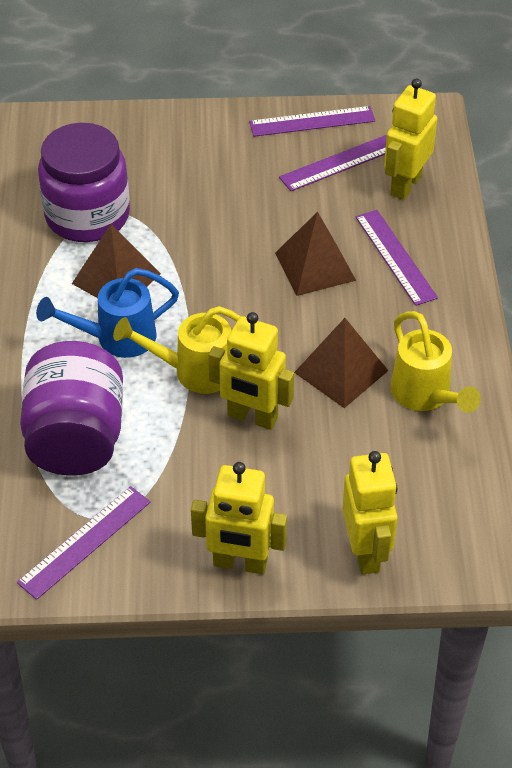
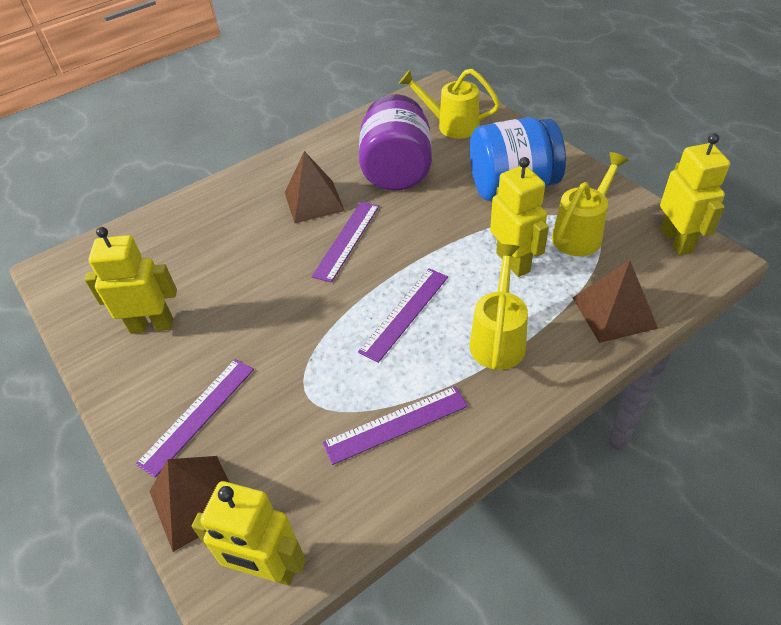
blue jar: none = 0 -> [470,117,566,201] = 1
blue watering can: [36,268,179,358] = 1 -> none = 0
purple jar: [20,341,123,476] [38,123,130,242] = 2 -> [359,94,432,191] = 1
yellow watering can: [113,306,241,394] [390,311,481,413] = 2 -> [399,69,500,139] [470,244,528,370] [552,152,629,256] = 3

